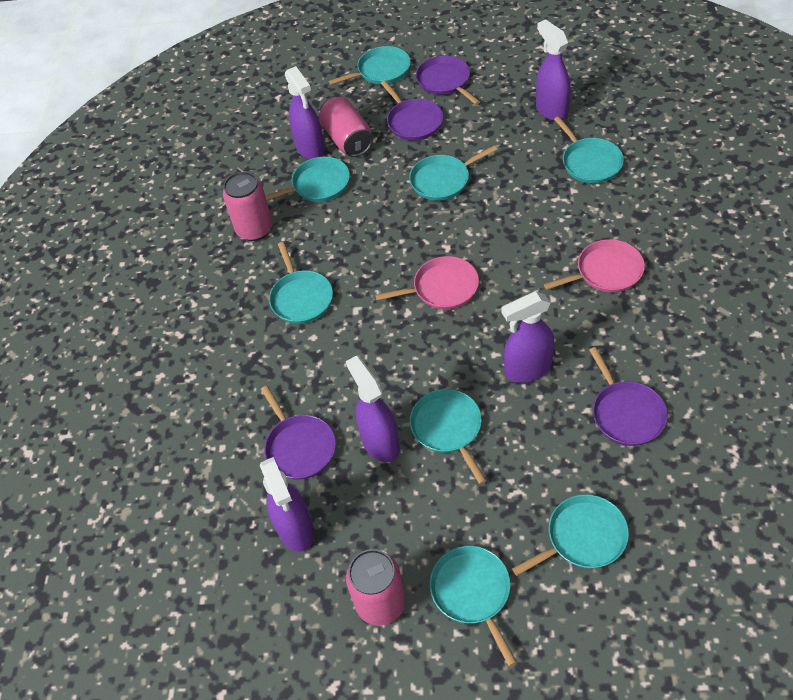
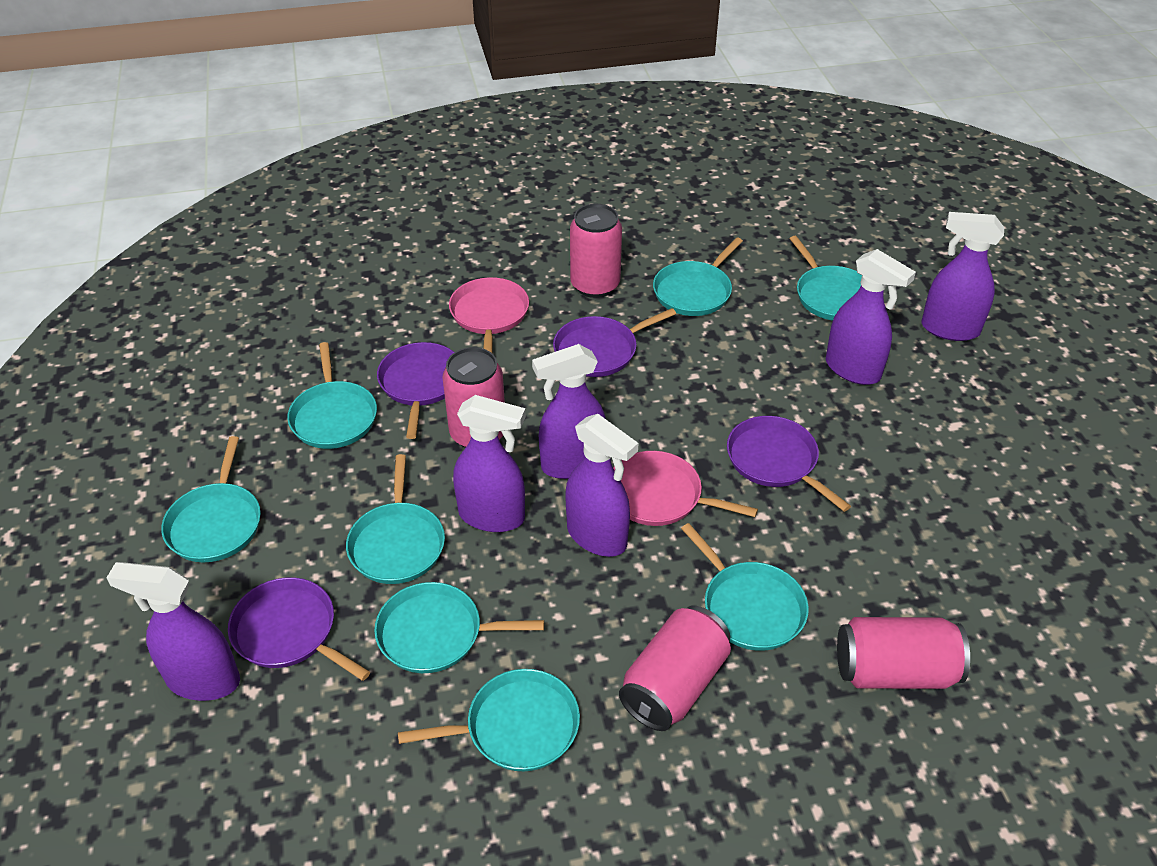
pink can: [223,172,273,241] [319,97,373,157] [346,549,406,626] = 3 -> [442,347,505,448] [570,204,622,298] [619,606,731,731] [837,617,970,689] = 4
purple spray bottle: [260,457,314,552] [285,66,325,159] [346,355,400,463] [501,291,554,383] [536,19,571,121] = 5 -> [106,562,240,701] [453,395,526,532] [532,344,606,479] [565,414,638,557] [826,249,916,385] [921,212,1004,341] = 6

